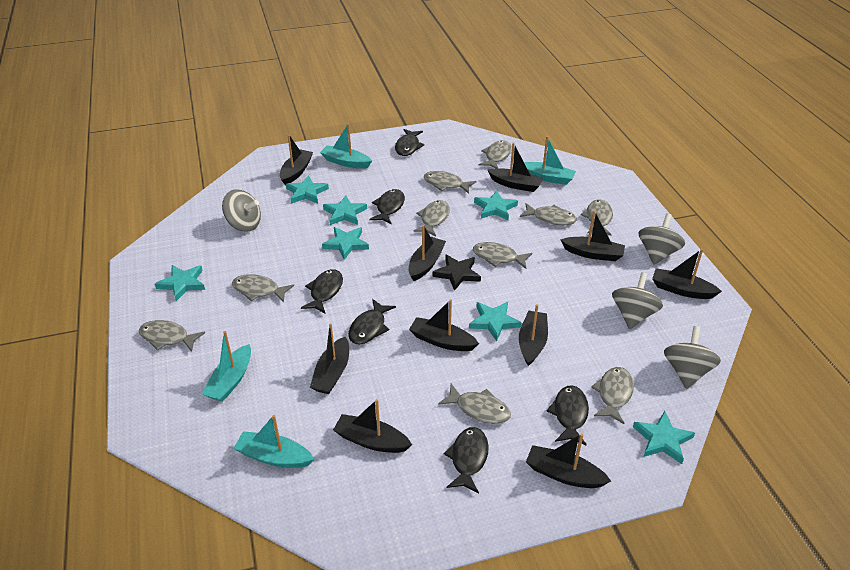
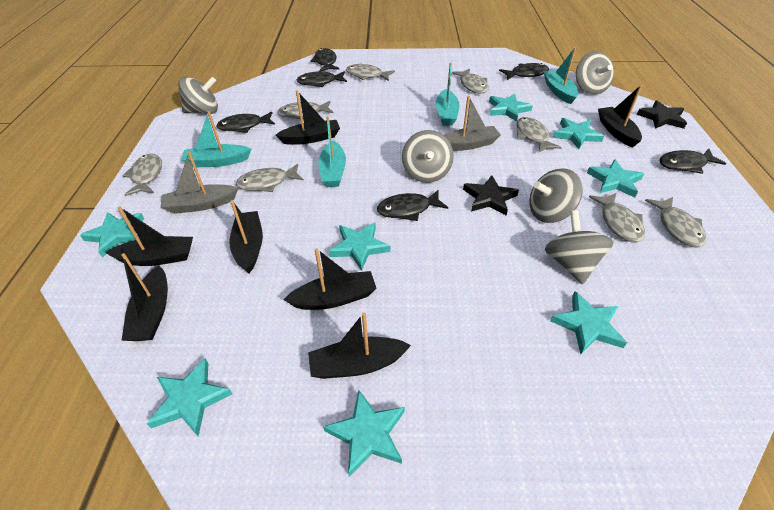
black boat: [280,134,313,185] [310,324,349,394] [333,399,412,453] [409,225,446,281] [409,299,479,351] [488,143,544,192] [519,304,548,366] [526,433,611,488] [560,210,625,261] [652,249,722,299] = 10 -> [105,206,193,266] [121,253,168,341] [229,200,263,273] [276,90,340,145] [284,248,377,310] [308,313,411,379] [598,85,642,148] = 7
black star: [432,254,481,291] = 1 -> [463,176,519,215] [637,100,687,129] = 2
grey boat: none = 0 -> [161,152,238,214] [444,96,501,151] = 2
grey fish: [139,320,205,352] [232,274,294,302] [414,200,450,236] [424,171,477,194] [438,384,511,424] [473,242,532,269] [479,140,512,168] [520,203,577,225] [581,199,613,236] [591,367,634,424] = 10 -> [122,154,162,196] [236,164,303,192] [277,101,333,120] [346,64,395,81] [452,69,489,93] [516,117,562,153] [589,193,645,243] [645,197,706,248] = 8
grey spinning top: [222,189,261,232] [612,272,663,329] [639,213,685,265] [664,326,721,389] = 4 -> [178,77,218,114] [402,130,454,183] [529,168,583,223] [545,210,613,284] [576,52,614,95] = 5
turquoise star: [155,265,205,301] [286,175,329,204] [322,227,369,260] [323,195,367,225] [469,302,521,341] [474,191,518,220] [633,411,695,464] = 7 -> [80,212,144,258] [147,358,232,437] [323,390,405,477] [329,222,390,271] [489,94,533,122] [550,291,627,354] [553,118,604,149] [587,159,644,197] = 8

